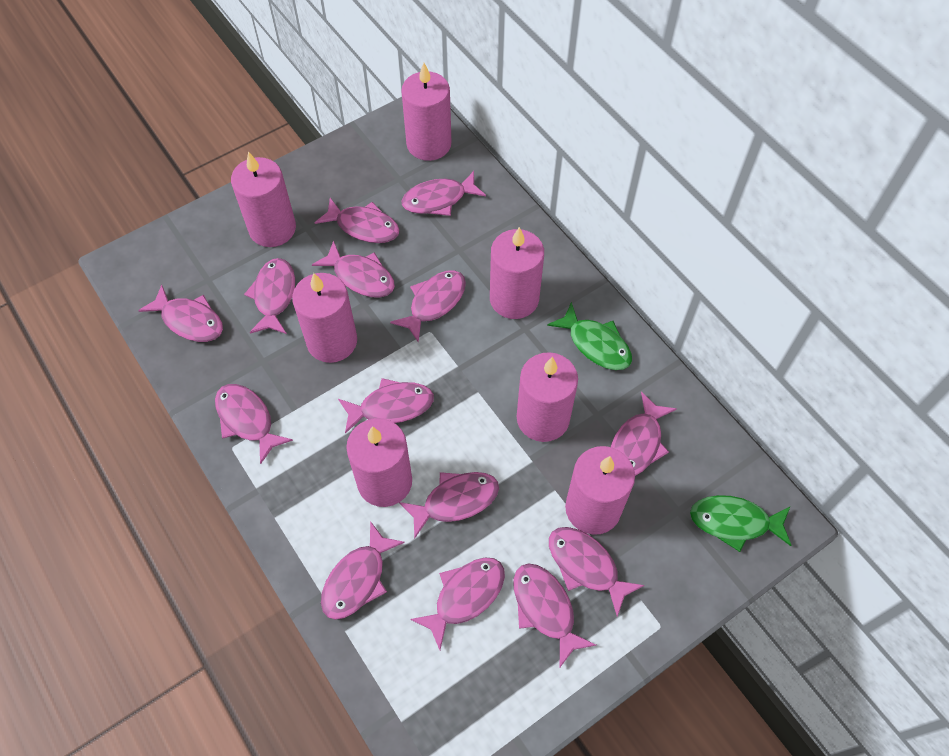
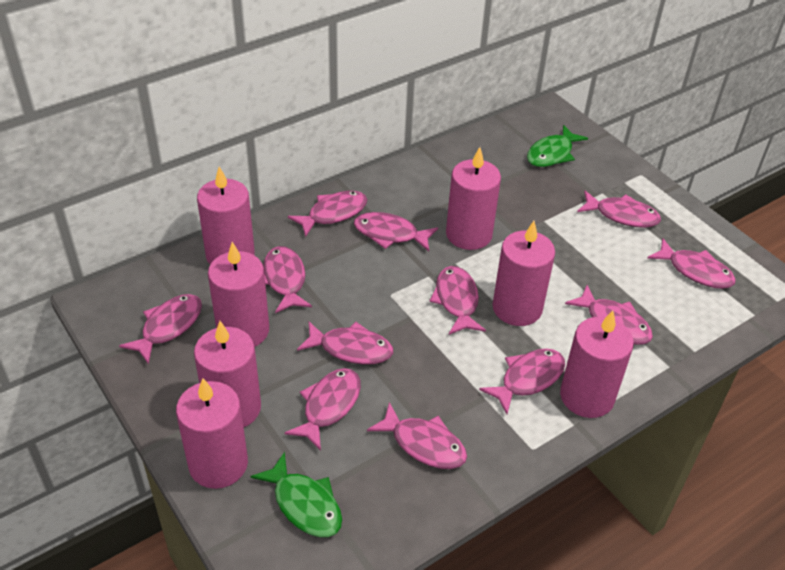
pink fish: [138,284,223,342] [215,384,293,464] [244,258,295,334] [312,241,395,298] [314,198,399,243] [321,521,405,620] [338,378,434,434] [390,270,466,342] [399,472,499,539] [401,171,486,216] [410,558,505,650] [513,563,596,667] [549,527,644,616] [611,392,677,476] = 14 -> [119,294,202,364] [263,246,312,313] [285,368,361,451] [288,191,367,237] [297,322,393,365] [354,212,438,251] [367,402,467,469] [429,266,486,335] [479,349,565,414] [565,285,653,345] [577,191,661,228] [648,238,736,289] = 12

